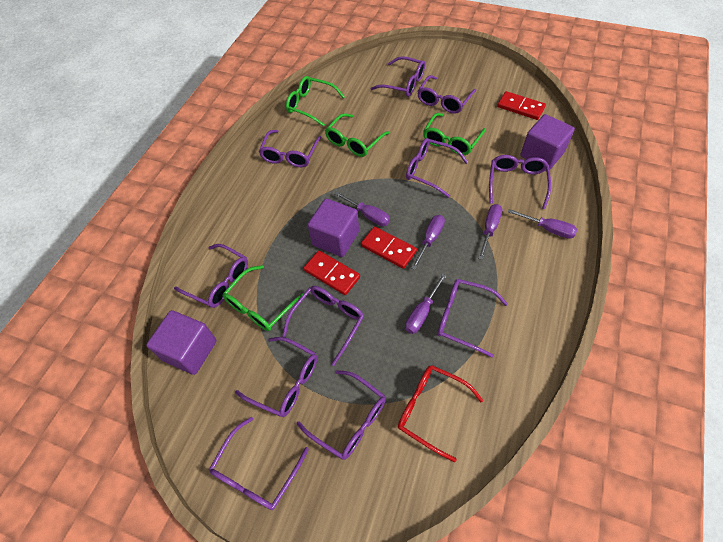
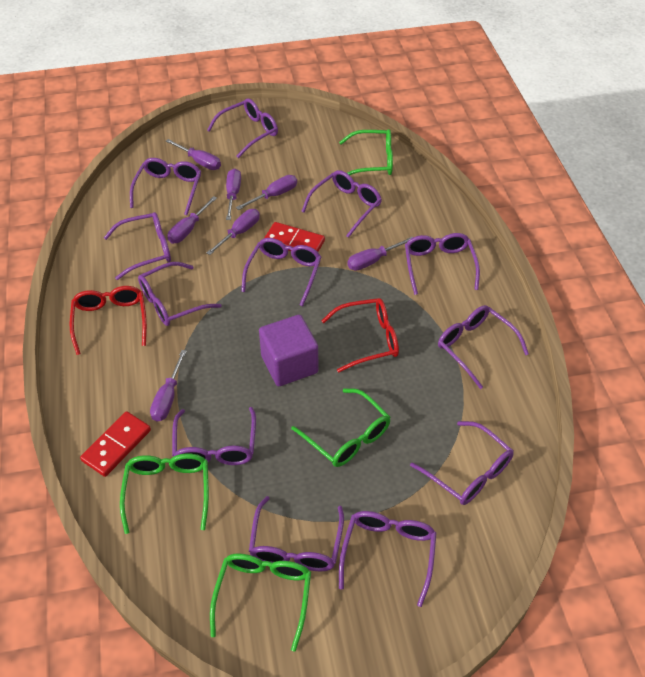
purple cube: [146,310,217,375] [308,198,359,257] [520,114,575,169] = 3 -> [259,315,318,386] = 1
purple glasses: [174,244,248,308] [209,417,309,510] [235,337,317,417] [259,130,322,167] [282,286,364,366] [296,370,386,460] [370,56,425,97] [406,138,468,198] [417,75,476,114] [437,279,508,357] [489,155,551,209] = 11 -> [104,212,171,280] [130,158,201,215] [138,262,221,326] [172,407,256,465] [207,98,278,158] [241,238,321,306] [249,496,344,571] [301,170,382,238] [339,511,437,607] [405,233,480,295] [410,421,514,505] [438,305,529,389] = 12
purple screwdriver: [335,192,390,226] [405,273,447,334] [411,215,445,270] [478,204,502,260] [508,209,577,239] = 5 -> [150,350,187,421] [166,139,221,170] [167,196,217,244] [207,209,260,255] [226,168,241,220] [236,175,297,210] [347,237,413,271] = 7
red domino: [304,251,360,295] [361,226,417,269] [497,91,546,120] = 3 -> [80,411,151,477] [264,222,325,252] = 2
red glasses: [398,365,483,462] = 1 -> [70,286,147,355] [322,298,399,373] = 2

